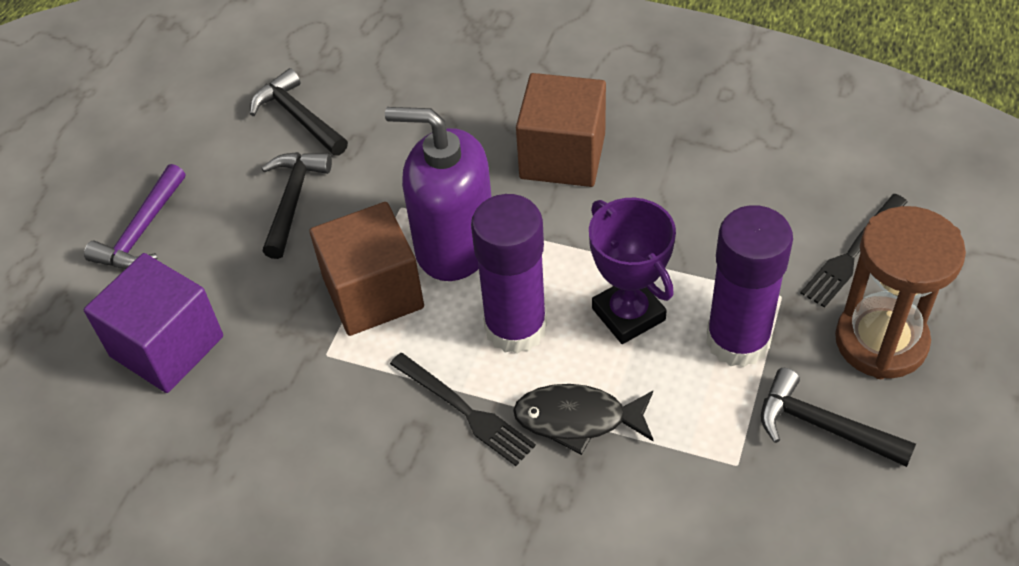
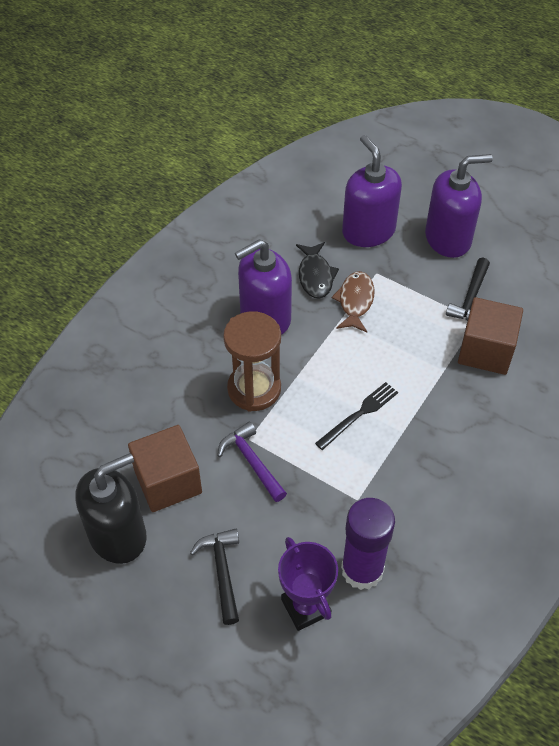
black fork: [390,353,536,466] [800,194,907,308] = 2 -> [315,382,398,450] = 1
black hammer: [250,68,348,156] [261,152,332,259] [761,368,916,467] = 3 -> [190,529,239,625] [446,258,490,321] = 2
black soap dispenser: none = 0 -> [76,453,147,564] = 1
brown fish: none = 0 -> [332,271,374,332] = 1
purple cube: [84,253,223,393] = 1 -> none = 0
purple glue stick: [471,194,547,354] [706,205,793,367] = 2 -> [341,498,395,590] = 1
purple soap dispenser: [385,107,492,281] = 1 -> [235,239,292,335] [342,135,402,247] [425,154,493,258] = 3

